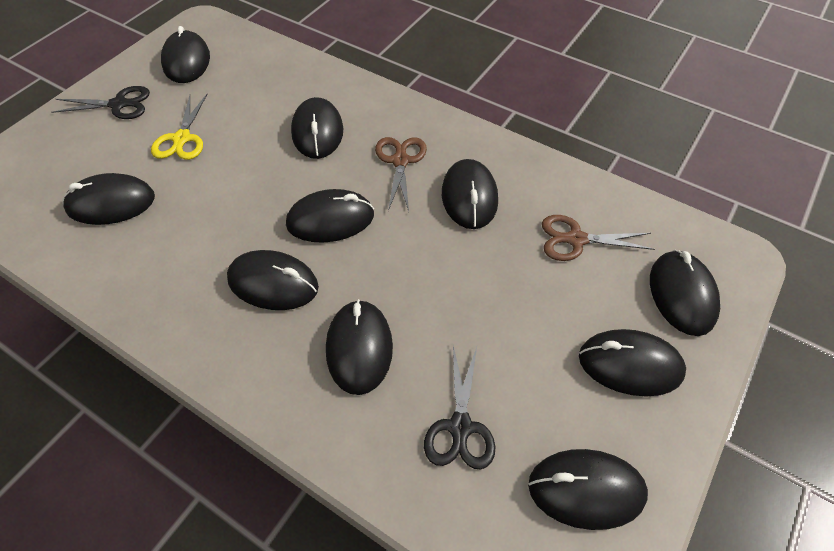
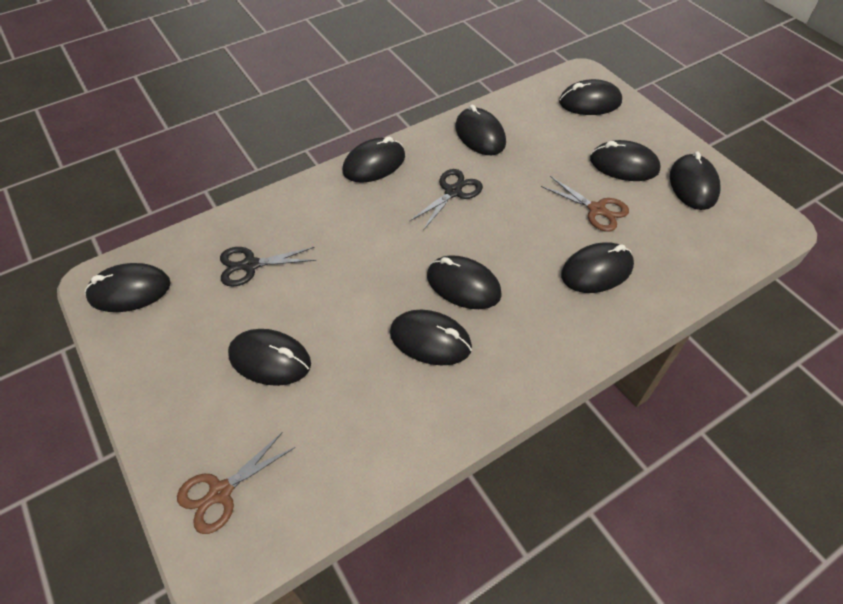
yellow scissors: [151,94,207,160] = 1 -> none = 0

